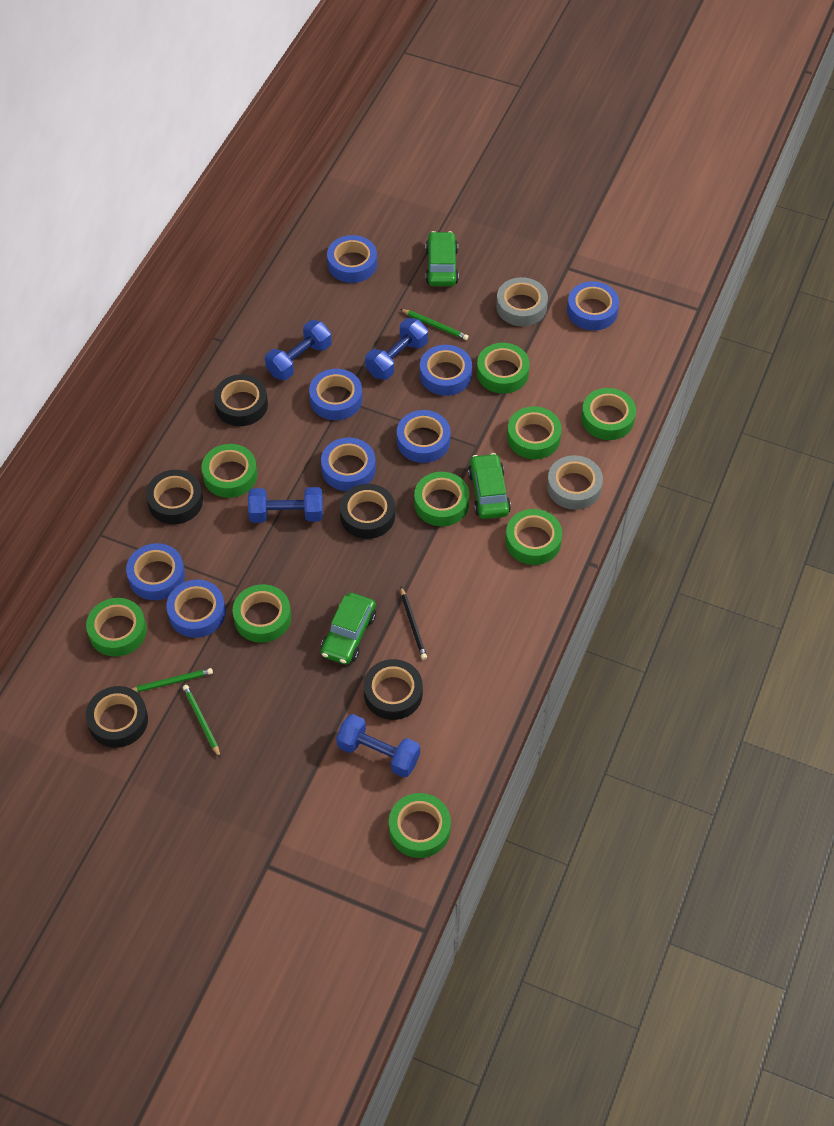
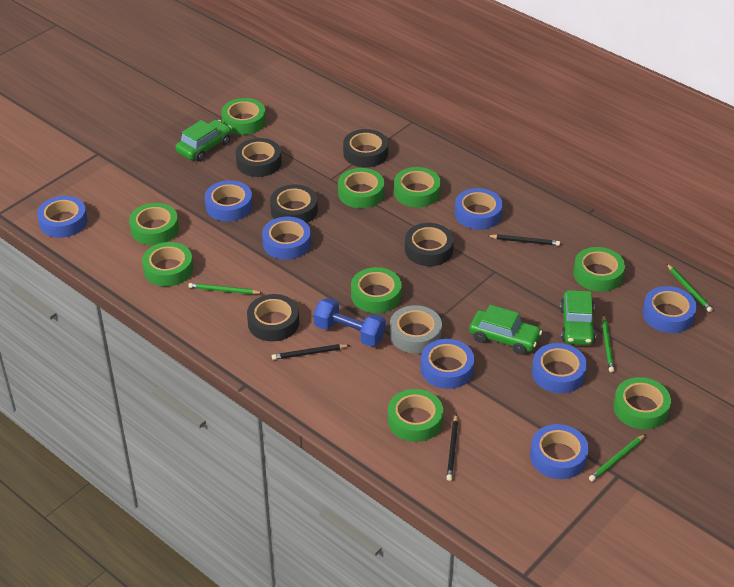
black pencil: [401,587,427,660] = 1 -> [272,344,350,360] [446,414,458,481] [488,234,560,246] = 3
blue dumbbell: [248,487,323,523] [265,320,332,380] [336,714,420,777] [365,318,428,380] = 4 -> [314,298,386,347] = 1
green pencil: [132,668,213,692] [183,685,220,757] [400,309,468,340] = 3 -> [188,283,262,295] [589,434,646,481] [602,315,614,373] [666,263,713,312] = 4
grey tape: [496,277,548,326] [547,455,603,510] = 2 -> [390,305,442,353] = 1

